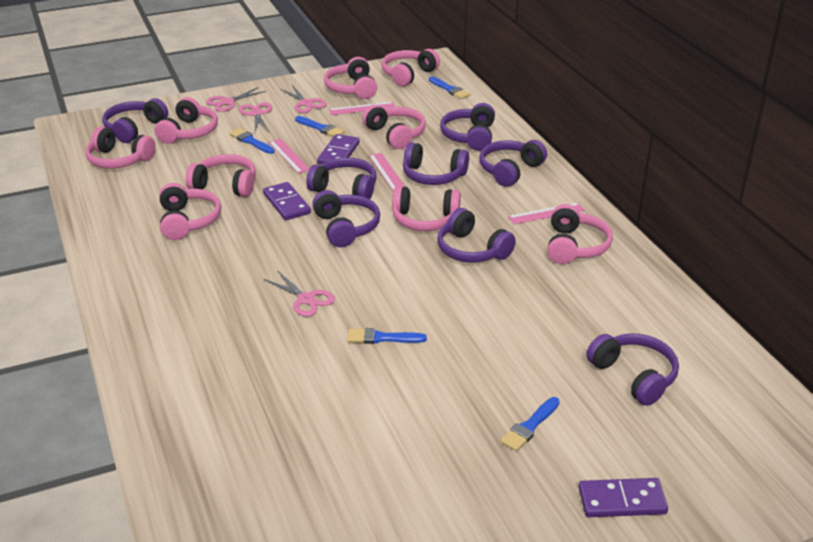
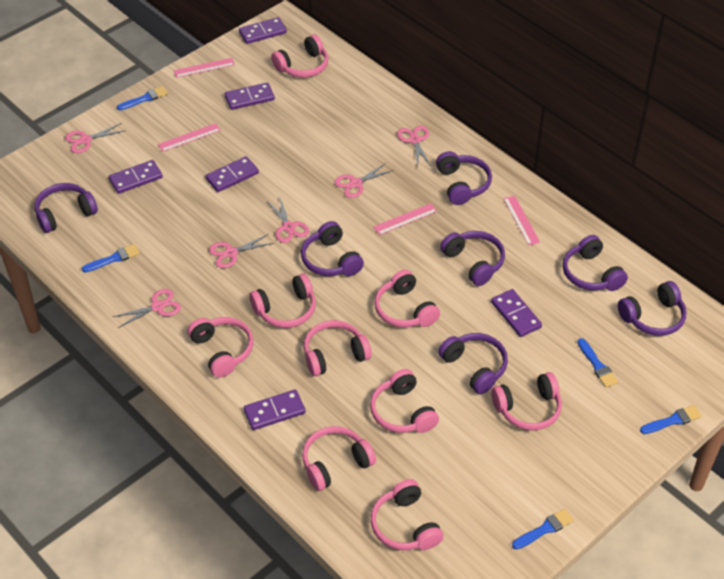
pink scissors: [206,87,266,112] [239,102,272,132] [264,270,335,317] [281,85,327,113] = 4 -> [65,123,126,153] [113,289,181,328] [209,234,274,268] [267,198,309,243] [334,163,394,198] [397,126,431,166] = 6
purple domino: [263,182,311,220] [317,134,359,168] [578,478,668,517] = 3 -> [109,160,163,194] [205,156,259,192] [225,83,275,110] [239,17,287,44] [244,389,306,430] [491,289,542,337] = 6
purple headphones: [102,98,168,143] [306,157,376,199] [312,190,380,247] [403,142,469,185] [437,208,516,263] [440,103,495,151] [479,140,547,187] [586,333,679,406] = 8 -> [35,183,98,233] [301,221,364,276] [436,151,492,205] [438,333,508,394] [440,231,505,286] [563,235,628,291] [618,281,687,336] = 7

